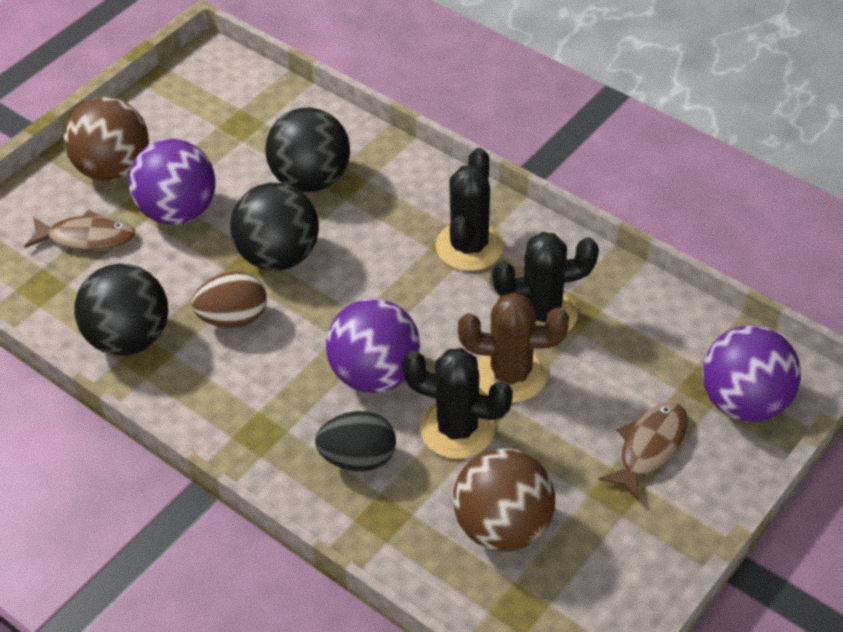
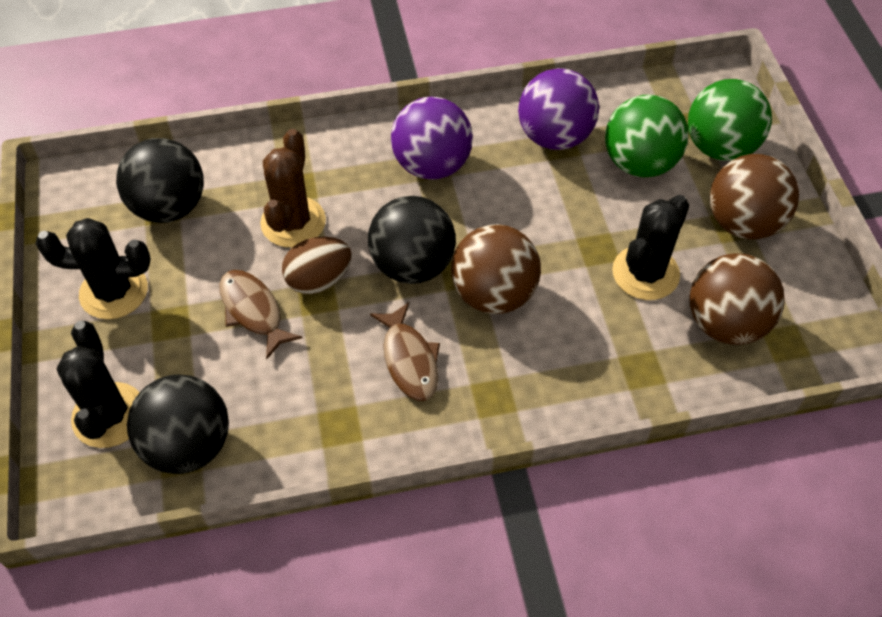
black egg: [315,411,396,471] = 1 -> none = 0
brown ball: [64,97,149,182] [453,448,555,551] = 2 -> [451,224,541,314] [689,253,785,345] [710,154,799,239] = 3
green ball: none = 0 -> [605,94,688,178] [688,79,772,161] = 2
purple ball: [128,139,216,225] [326,299,420,393] [702,325,801,422] = 3 -> [391,97,473,180] [518,68,599,150] = 2

